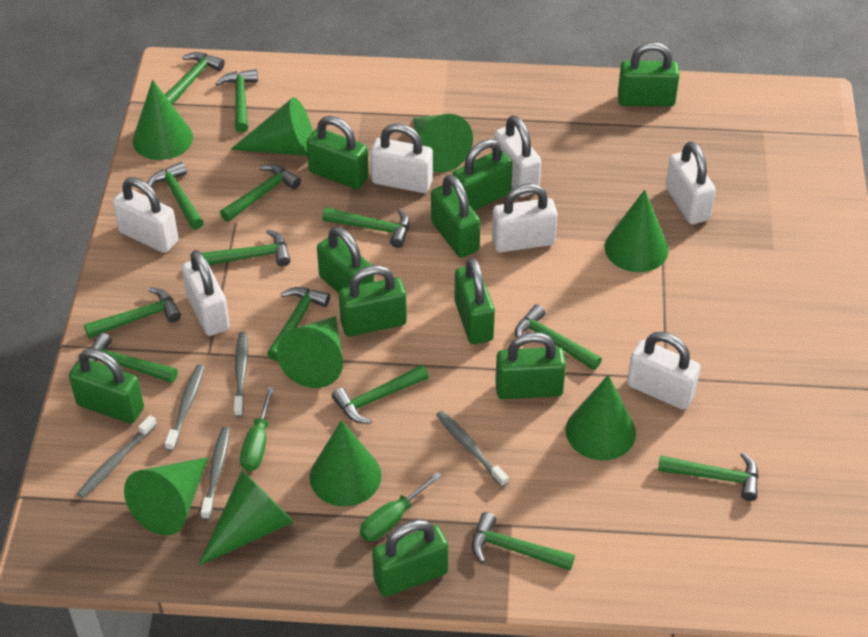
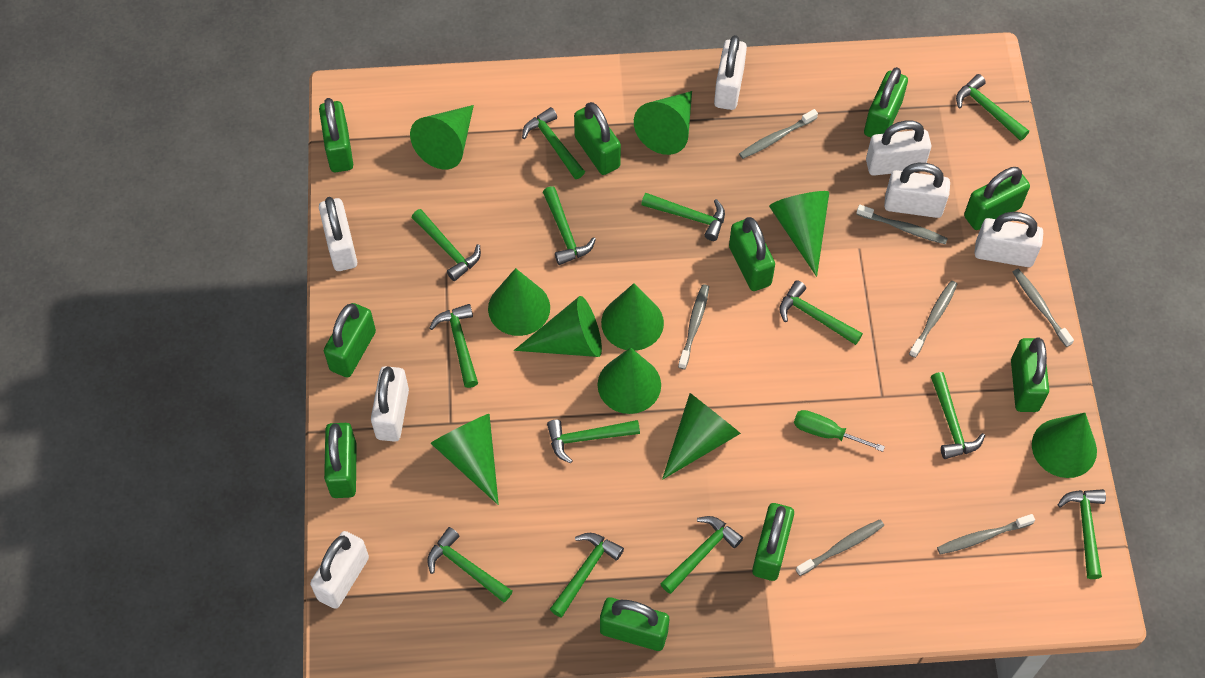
green cone: [124,457,209,535] [133,80,193,160] [198,470,294,566] [231,97,313,156] [277,316,343,388] [310,420,381,506] [413,114,473,173] [566,375,636,460] [605,190,669,272] = 9 -> [410,105,474,169] [430,414,499,505] [488,268,550,336] [514,296,602,357] [598,347,661,414] [601,283,664,351] [634,91,692,155] [662,393,741,480] [769,191,829,277] [1032,413,1097,478] = 10
green screwdriver: [240,387,274,471] [360,472,442,541] = 2 -> [794,410,885,452] = 1
grey toothbrush: [77,415,157,498] [165,364,204,451] [201,426,230,520] [234,332,248,417] [436,411,508,487] = 5 -> [678,284,709,369] [739,109,818,159] [796,519,884,576] [856,205,948,244] [909,281,957,358] [937,514,1035,555] [1013,269,1074,347] = 7

